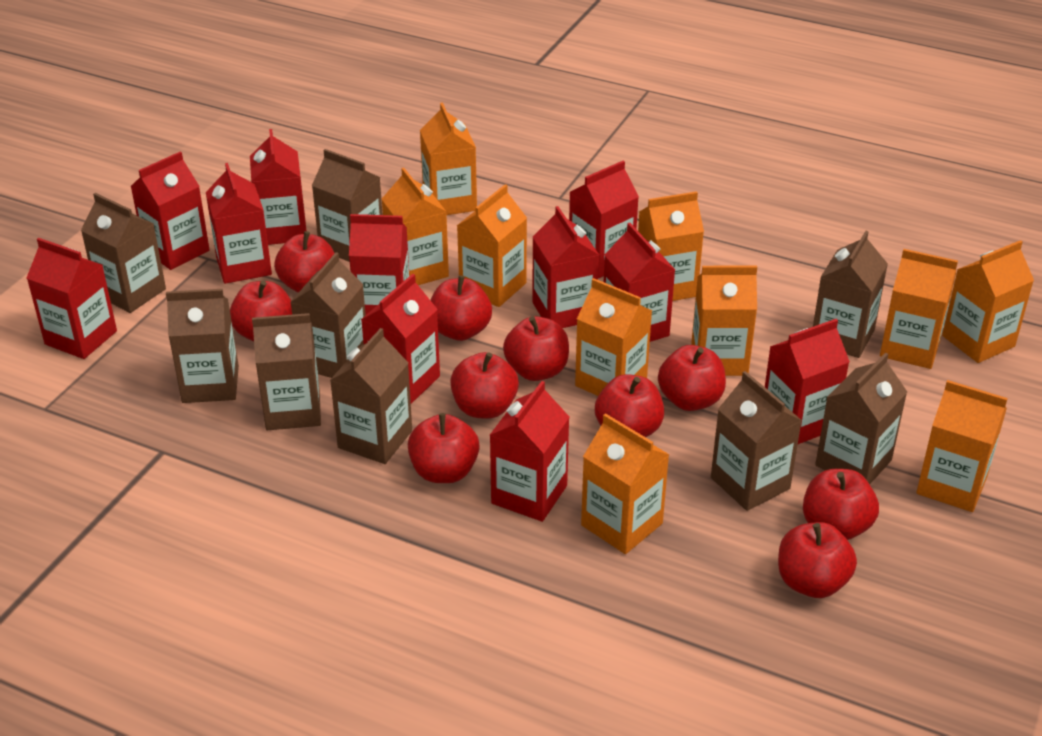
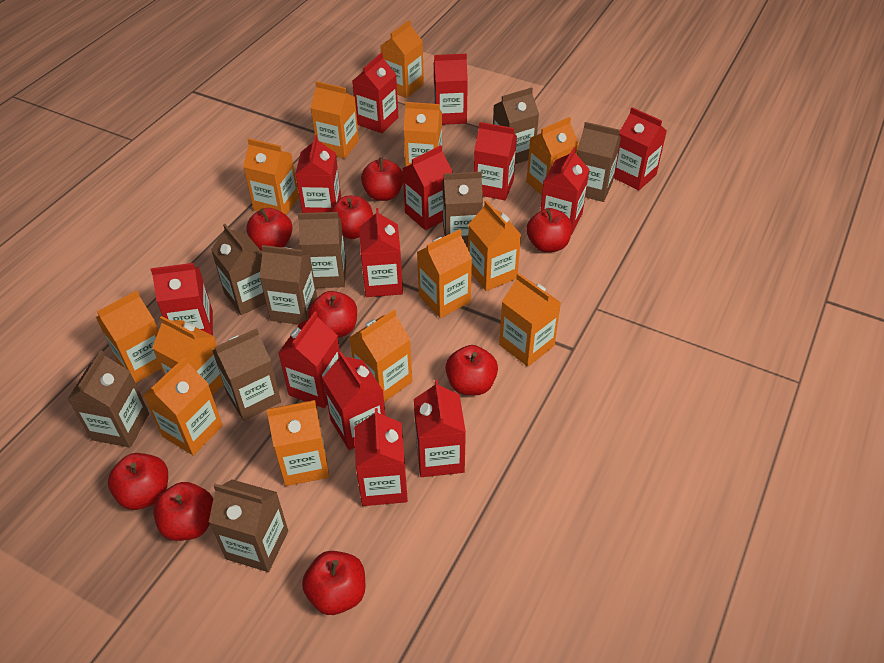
orange carton: [382,168,449,285] [420,102,477,215] [457,184,527,307] [575,278,652,396] [581,413,669,554] [638,191,704,301] [691,266,757,376] [880,249,958,369] [916,380,1008,512] [942,240,1034,363] = 10 -> [96,290,161,383] [143,357,223,456] [152,316,223,396] [243,138,299,215] [266,400,330,486] [310,81,359,158] [349,309,412,402] [380,20,424,98] [403,102,442,167] [417,229,472,318] [468,200,521,291] [499,273,561,367] [526,117,579,195] = 13
red apple: [230,281,292,341] [274,231,335,293] [408,413,480,483] [430,275,492,341] [450,352,519,419] [503,316,569,381] [595,374,664,437] [658,345,726,411] [778,522,857,598] [803,469,879,540] = 10 -> [108,453,168,510] [153,482,213,541] [246,208,292,251] [302,551,365,615] [308,291,357,338] [331,196,373,239] [361,157,403,201] [445,345,498,395] [527,208,572,252] = 9
red carton: [27,238,117,359] [131,152,210,270] [206,163,272,284] [250,129,306,245] [349,214,410,315] [361,274,440,404] [490,381,569,522] [532,206,599,328] [569,161,639,278] [604,223,675,342] [765,319,850,444] = 11 -> [151,263,213,336] [278,312,340,408] [295,135,341,213] [323,352,385,450] [352,53,399,133] [354,408,408,506] [359,208,403,297] [402,145,453,230] [414,380,466,477] [434,54,468,125] [474,122,517,200] [540,147,590,235] [614,107,667,191] = 13

